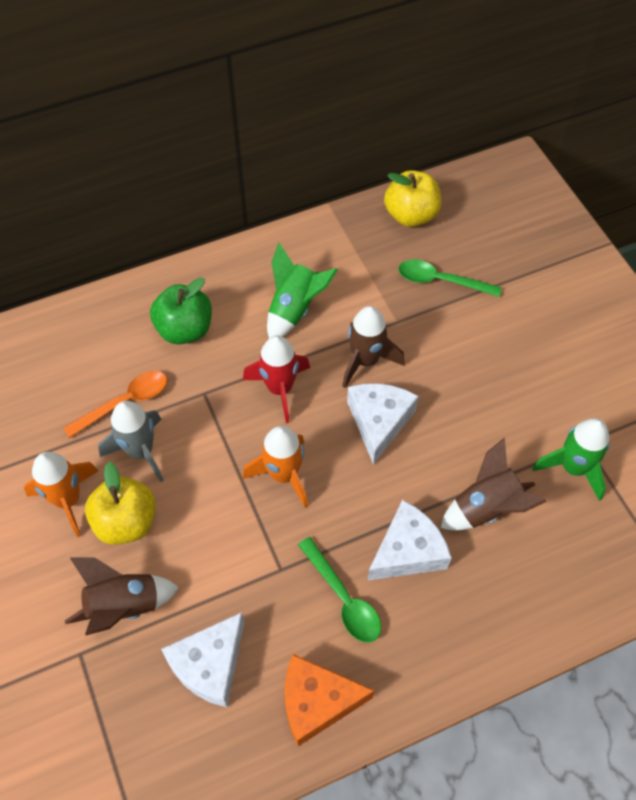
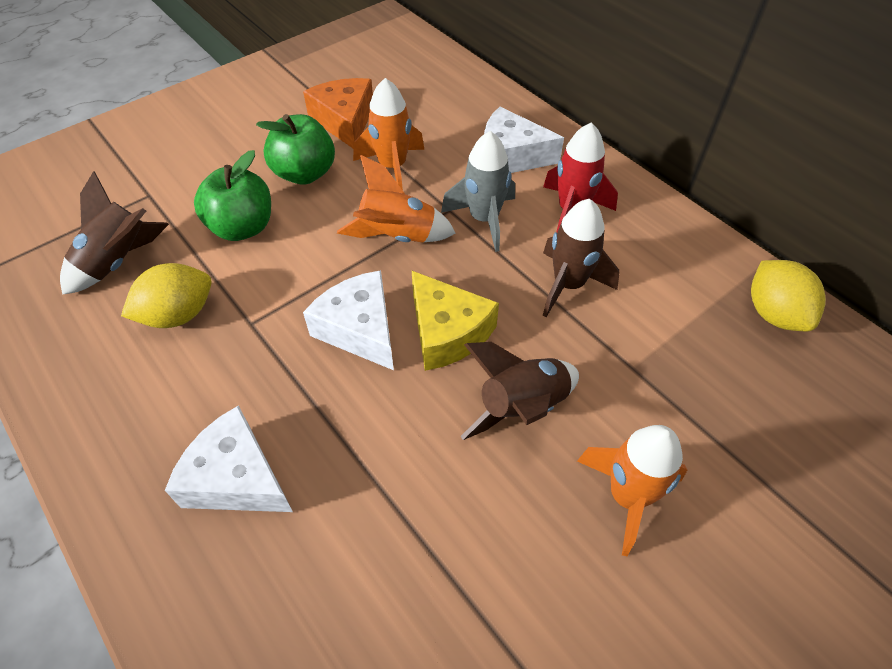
green apple: [150,277,212,344] = 1 -> [194,150,271,241] [256,114,335,185] = 2
green rocket: [267,243,338,338] [532,418,609,501] = 2 -> none = 0
green spoon: [298,537,381,642] [399,259,502,297] = 2 -> none = 0
orange rocket: [24,452,98,537] [243,426,308,508] = 2 -> [337,155,455,242] [353,78,424,190] [577,425,687,556] = 3
orange spoon: [63,371,167,438] = 1 -> none = 0
yellow apple: [85,462,156,545] [384,170,441,227] = 2 -> none = 0
yellow cheese: none = 0 -> [412,271,499,371] = 1
yellow lemon: none = 0 -> [121,263,212,328] [751,260,826,331] = 2

